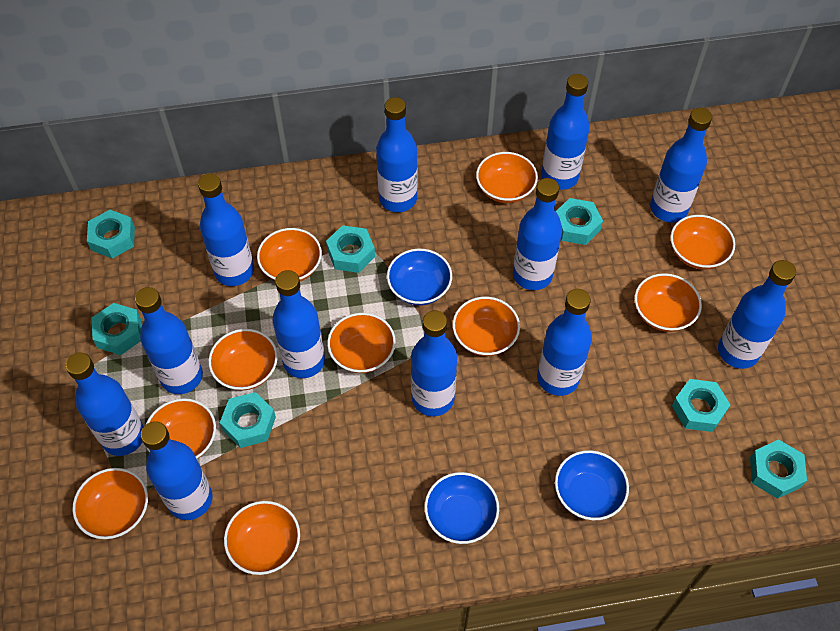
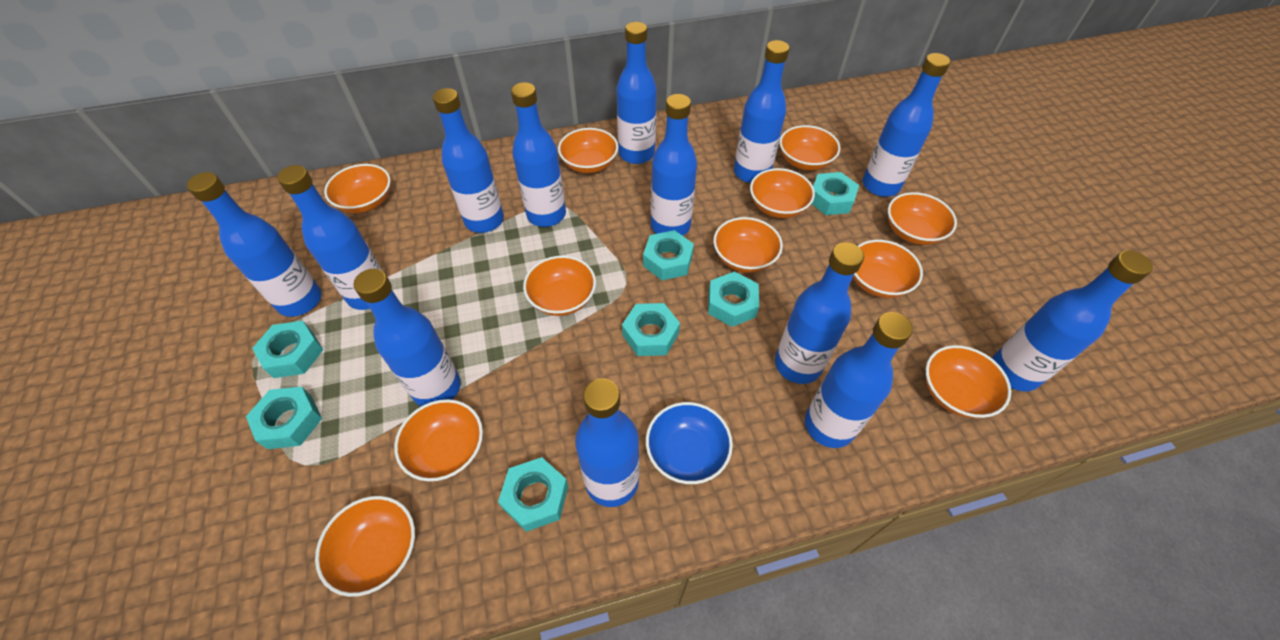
blue bottle: [65,353,144,456] [135,287,203,394] [141,421,212,520] [198,174,254,286] [273,270,325,378] [376,97,418,212] [411,311,457,416] [513,178,562,290] [537,289,592,396] [541,74,590,190] [650,108,712,222] [718,260,796,369] = 12 -> [187,172,322,317] [277,165,383,310] [353,269,461,406] [433,88,504,233] [511,82,566,227] [575,378,639,507] [616,22,657,164] [651,94,697,236] [734,40,790,183] [775,242,864,384] [805,312,913,448] [863,53,950,197] [992,250,1153,392] = 13
blue bowl: [387,249,452,305] [424,472,499,544] [555,450,629,520] = 3 -> [646,402,733,484] = 1
orange bowl: [72,468,148,539] [146,398,216,459] [208,329,278,390] [224,501,300,575] [257,228,322,281] [327,313,396,373] [453,297,520,356] [476,152,538,203] [635,273,702,332] [670,215,735,270] = 10 -> [315,496,415,597] [324,164,391,213] [394,399,483,481] [523,256,596,316] [558,128,618,173] [713,217,783,273] [750,168,815,218] [779,125,840,170] [853,240,923,298] [888,192,957,245] [926,345,1011,418] = 11

